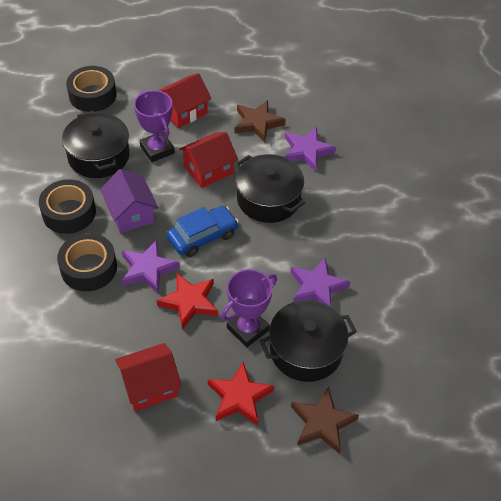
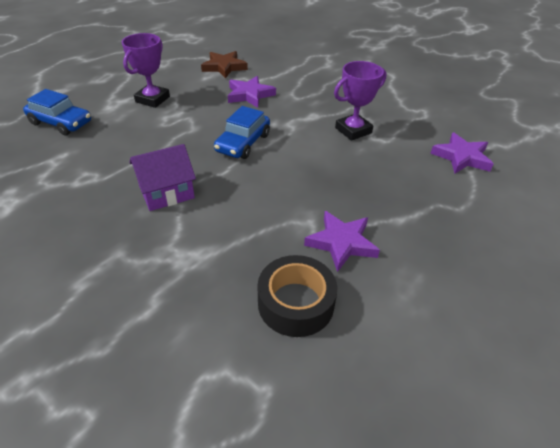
black pot: [62,111,129,178] [235,154,305,223] [260,300,357,382] = 3 -> none = 0
black tape: [39,179,96,234] [57,233,117,291] [66,66,117,112] = 3 -> [257,255,337,337] = 1
blue car: [167,206,239,257] = 1 -> [23,89,91,136] [214,106,270,159] = 2
brown star: [235,100,286,142] [291,387,359,454] = 2 -> [201,51,248,79] = 1
red house: [115,343,182,411] [158,73,211,128] [179,132,238,188] = 3 -> none = 0
red star: [156,273,218,330] [208,362,274,425] = 2 -> none = 0

